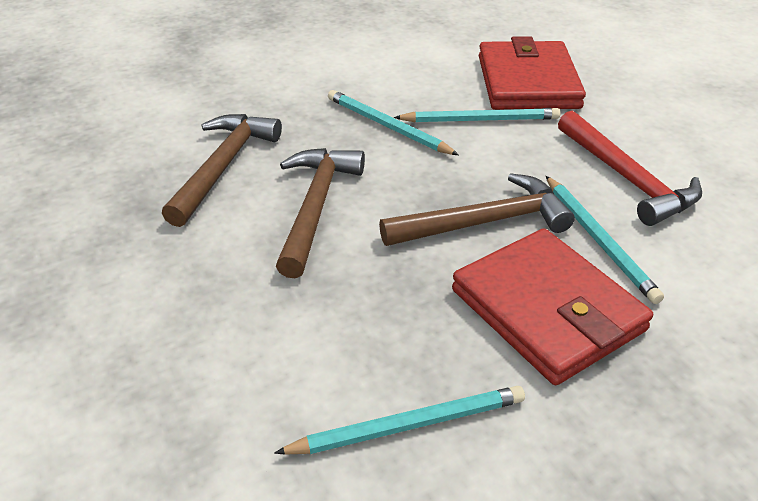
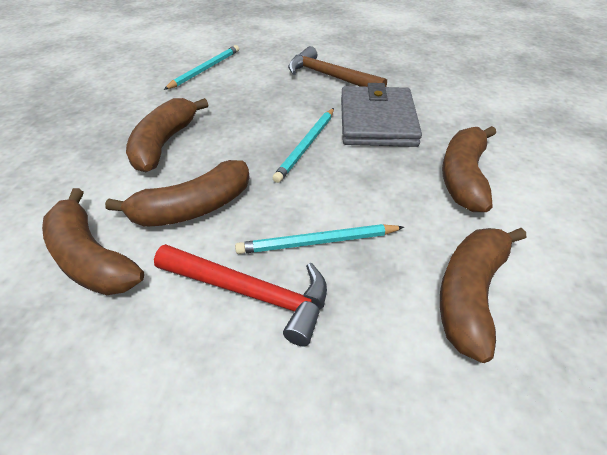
brown banana: none = 0 -> [42,188,144,295] [105,160,250,227] [126,98,208,172] [440,228,526,363] [442,126,496,212] = 5
brown hammer: [162,114,282,227] [276,148,365,278] [379,173,575,246] = 3 -> [288,46,387,87] = 1
grey wallet: none = 0 -> [341,83,422,147] = 1
red wallet: [452,228,653,385] [479,36,586,110] = 2 -> none = 0
turquoise pencil: [274,386,525,455] [328,90,459,155] [394,108,561,122] [546,176,664,304] = 4 -> [164,45,239,90] [235,224,404,254] [273,108,334,183] = 3

